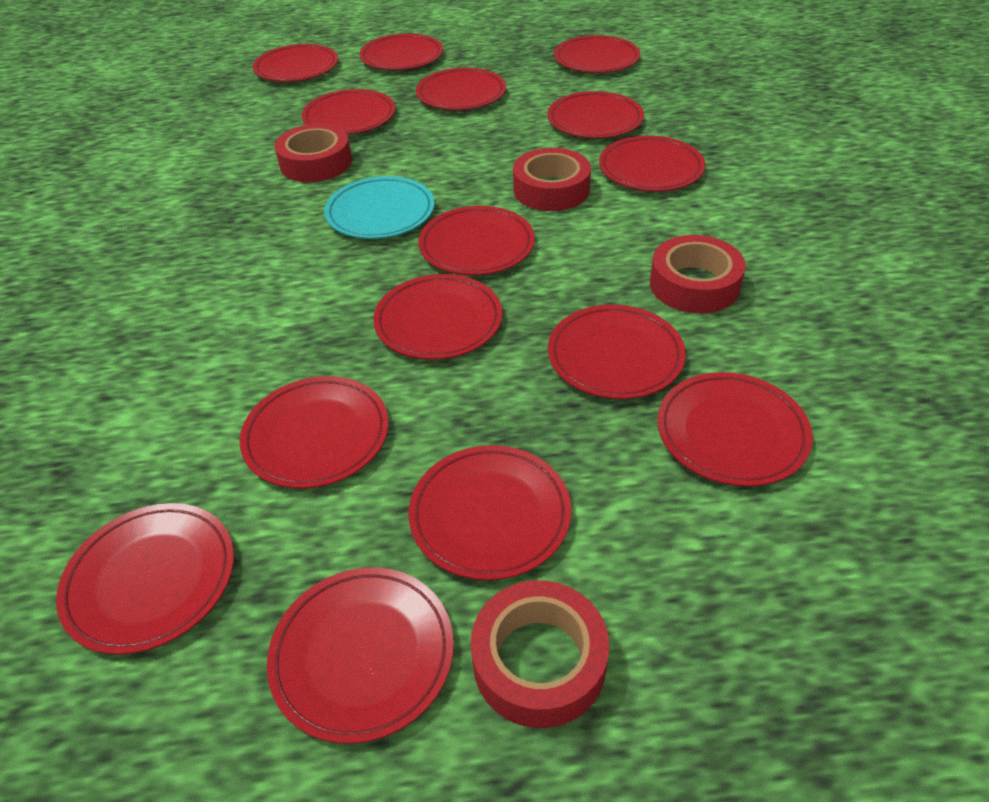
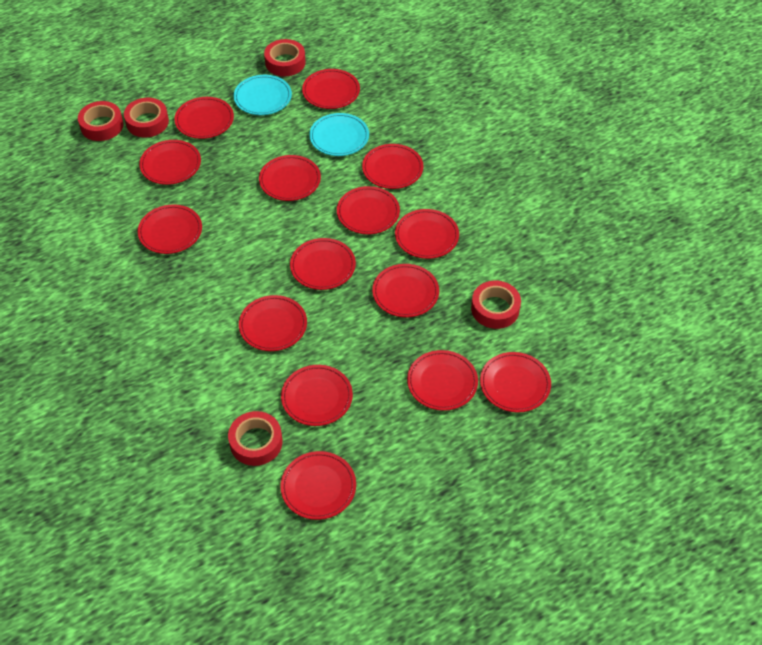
red tape: [275,124,352,182] [471,580,609,728] [513,148,591,211] [650,235,746,313] = 4 -> [78,101,124,141] [124,98,169,137] [228,411,283,466] [264,39,306,76] [471,281,521,329] = 5
turquoise plate: [324,176,434,239] = 1 -> [234,75,292,115] [309,113,369,156] = 2

